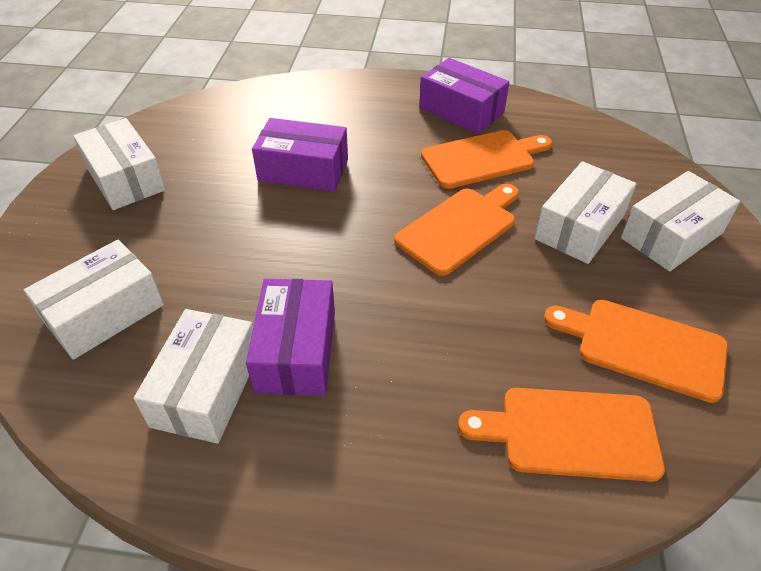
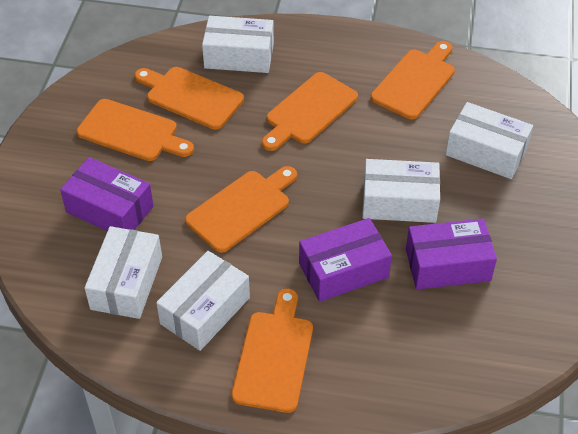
orange cutting board: [394,184,519,276] [421,130,552,189] [458,388,665,482] [544,300,728,403] = 4 -> [77,99,194,161] [134,67,244,130] [185,166,297,253] [231,289,313,413] [262,72,358,151] [371,41,455,119] = 6

